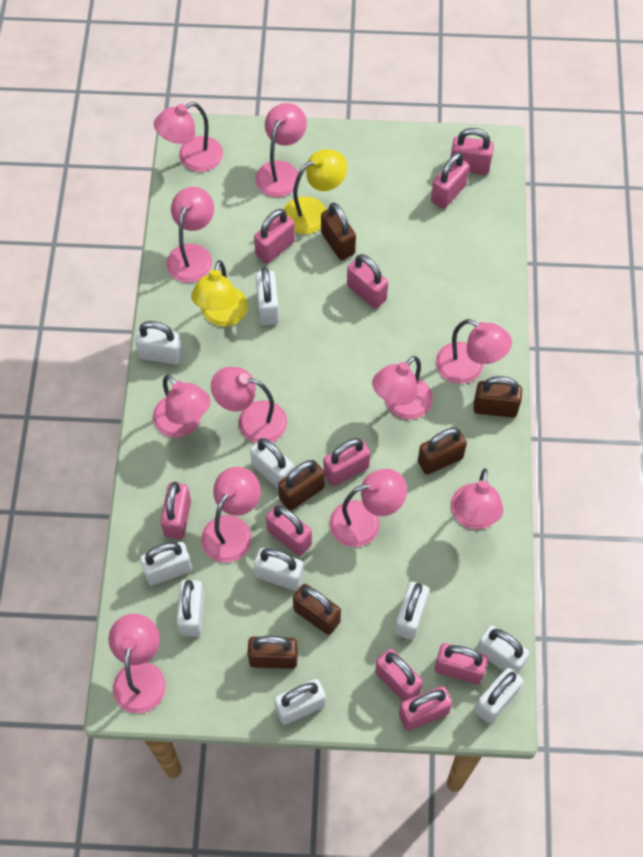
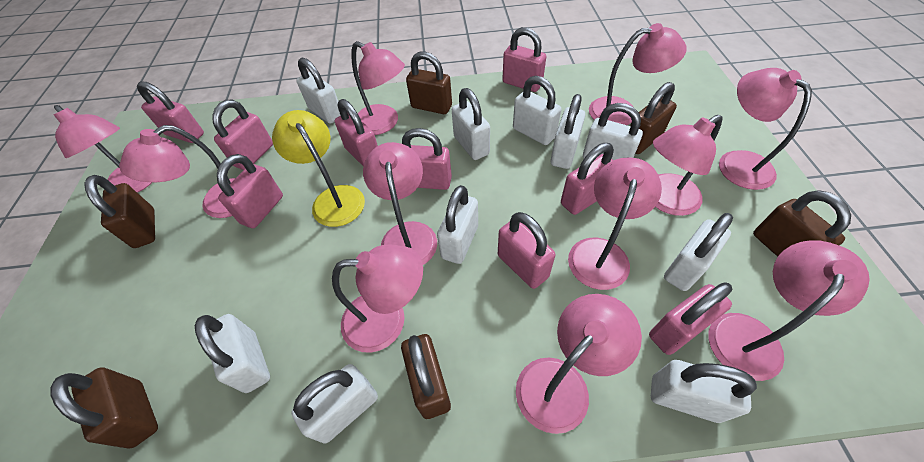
pink padlock: [160,482,191,539] [254,209,295,264] [266,504,312,556] [324,438,370,486] [347,254,388,309] [375,649,423,701] [399,686,452,730] [431,152,469,209] [435,643,488,684] [450,128,494,175] = 10 -> [137,82,204,143] [212,100,273,170] [217,154,283,228] [335,99,378,167] [402,128,452,190] [498,212,555,289] [502,27,546,92] [561,143,614,215] [649,282,732,355] = 9
yellow lamp: [191,260,248,327] [283,149,347,234] = 2 -> [272,110,365,227] = 1

